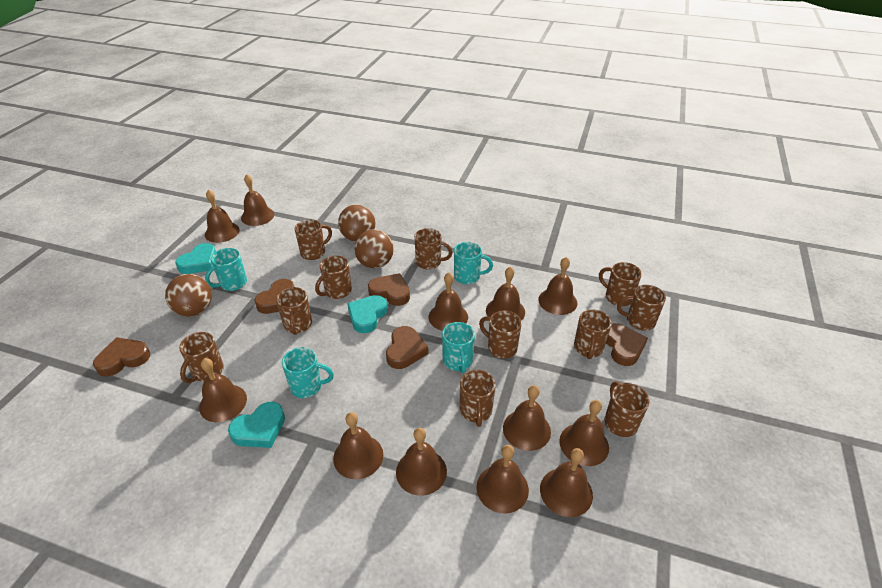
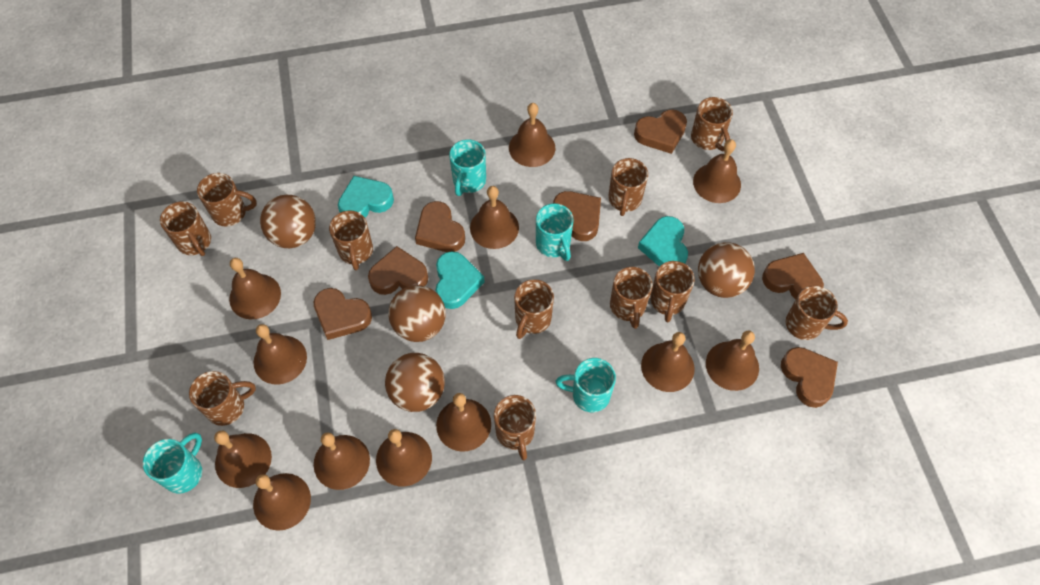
brown ball: [165,274,212,317] [338,204,375,242] [354,229,394,268] = 3 -> [260,195,316,248] [385,353,445,412] [388,285,446,342] [698,242,755,298] = 4
brown heart: [93,337,150,377] [254,279,294,314] [368,273,410,306] [386,326,428,369] [606,323,648,366] = 5 -> [314,288,372,340] [368,246,428,295] [415,201,465,252] [553,191,601,241] [634,110,687,154] [762,253,824,299] [781,347,838,408] = 7

